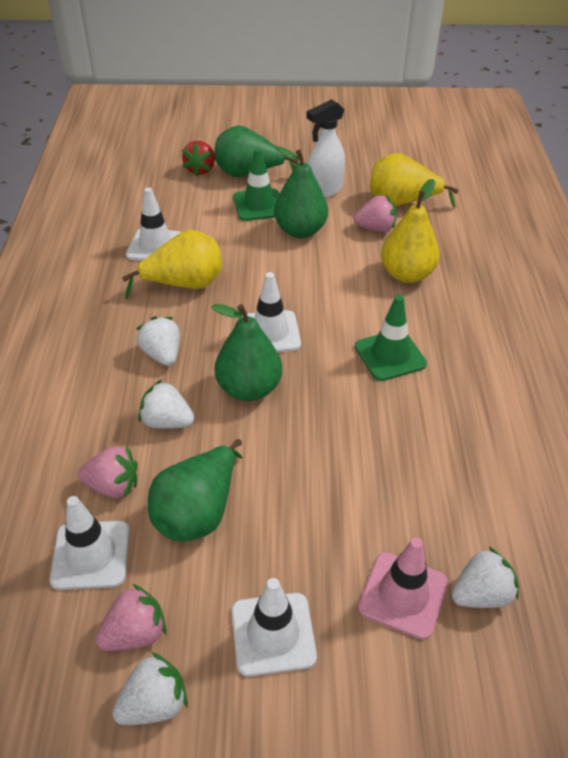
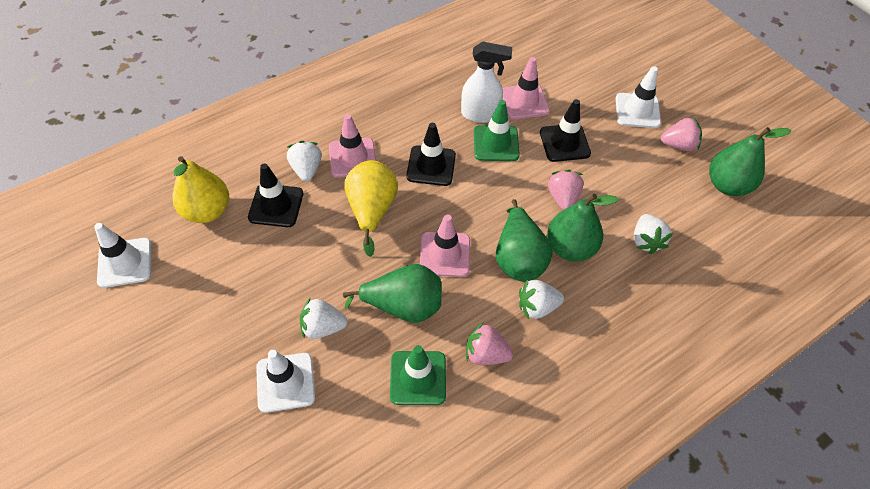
black traffic cone: none = 0 -> [248,163,303,227] [406,123,456,186] [540,99,591,162] = 3
pink traffic cone: [358,538,448,640] = 1 -> [329,114,376,178] [420,215,470,277] [502,57,550,119] = 3
red strawberry: [182,141,215,177] = 1 -> none = 0
white traffic cone: [50,496,130,590] [126,187,181,261] [232,578,317,677] [241,272,301,352] = 4 -> [94,223,152,288] [256,350,315,413] [616,66,661,128] = 3
yellow pear: [122,230,222,299] [370,153,459,208] [381,179,440,283] = 3 -> [173,156,229,223] [344,160,398,257] = 2

